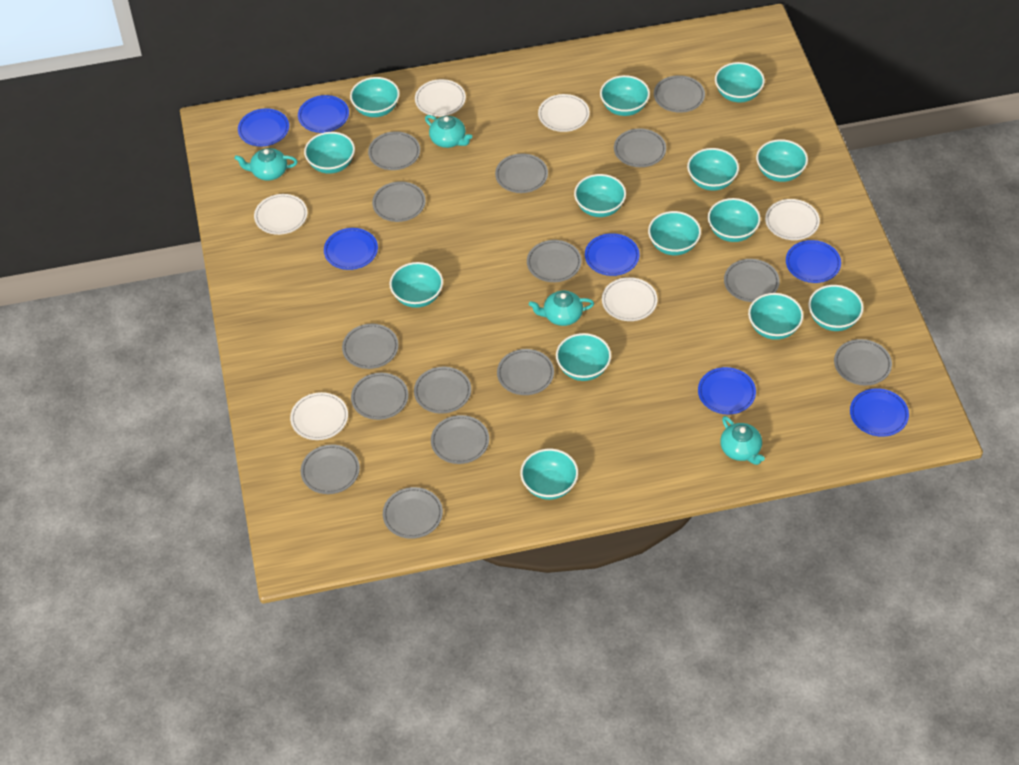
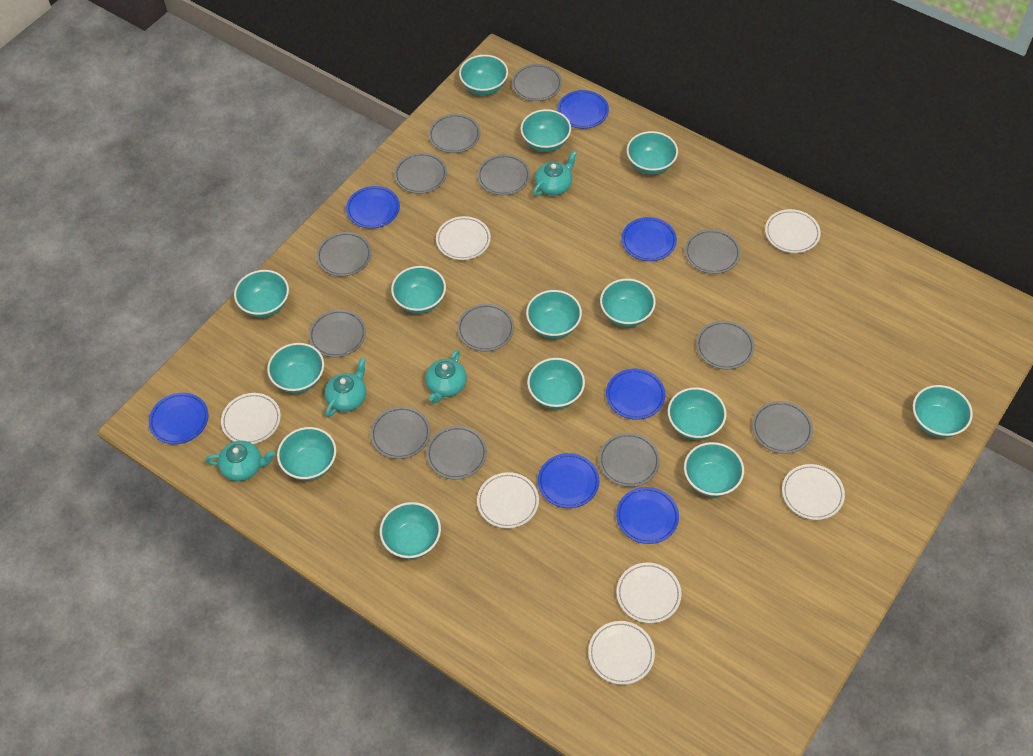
grey plate: [301,444,360,494] [342,324,399,369] [351,373,409,420] [368,131,420,170] [372,181,426,222] [383,487,443,539] [414,367,471,414] [431,415,489,464] [495,153,548,193] [497,349,554,395] [527,240,581,282] [614,128,666,167] [654,75,705,113] [724,259,780,302] [834,339,892,385] = 15 -> [309,309,366,357] [316,232,372,276] [370,406,431,459] [394,153,447,194] [426,426,487,480] [429,114,480,153] [457,304,514,352] [477,154,530,195] [511,64,562,101] [599,433,660,487] [685,229,741,274] [696,321,755,370] [752,401,813,454] = 13
white plate: [254,194,308,235] [290,392,348,440] [415,79,466,116] [538,94,590,132] [602,277,658,321] [765,199,820,240] = 6 -> [221,393,281,444] [436,216,491,260] [477,472,539,528] [588,621,655,685] [616,563,681,623] [765,209,821,253] [782,464,845,520] = 7

